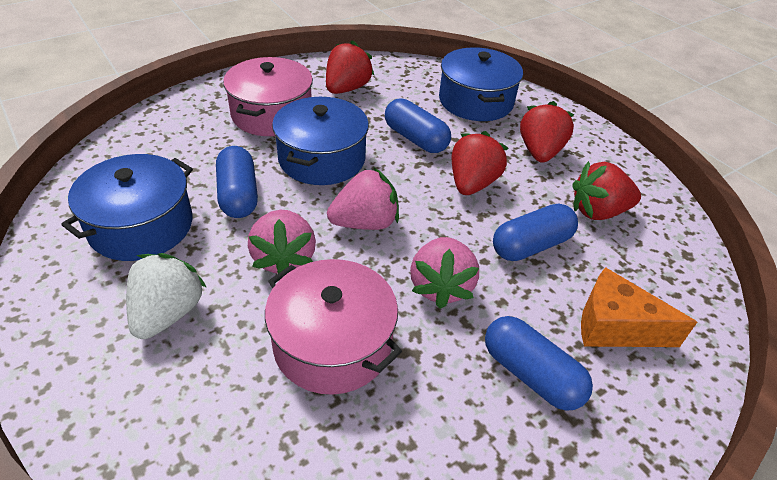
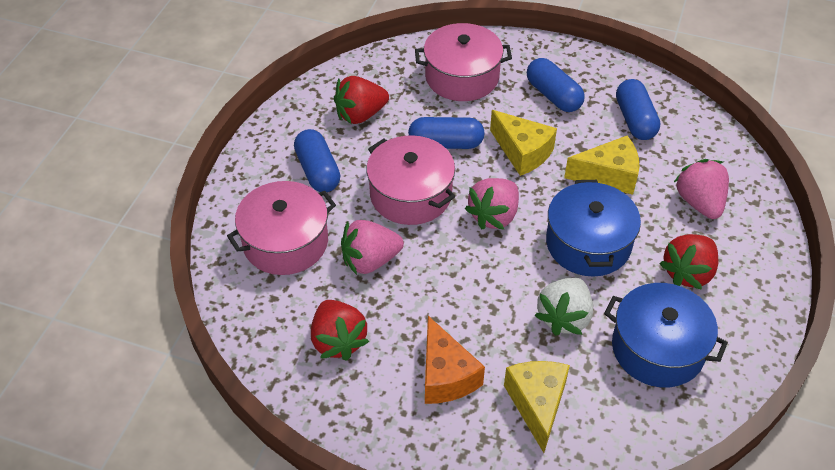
blue pot: [61,154,193,261] [272,97,369,185] [439,47,523,121] = 3 -> [546,180,641,276] [604,283,728,387] = 2
pink pot: [223,57,313,136] [265,259,402,395] = 2 -> [227,181,336,275] [366,135,455,225] [415,23,512,101] = 3
red strawberry: [326,40,374,94] [452,131,508,195] [520,101,574,163] [572,161,641,220] = 4 -> [311,300,369,361] [334,76,389,124] [659,234,718,290] = 3
yellow cheese: none = 0 -> [490,110,557,176] [504,361,570,453] [564,136,639,195] = 3

